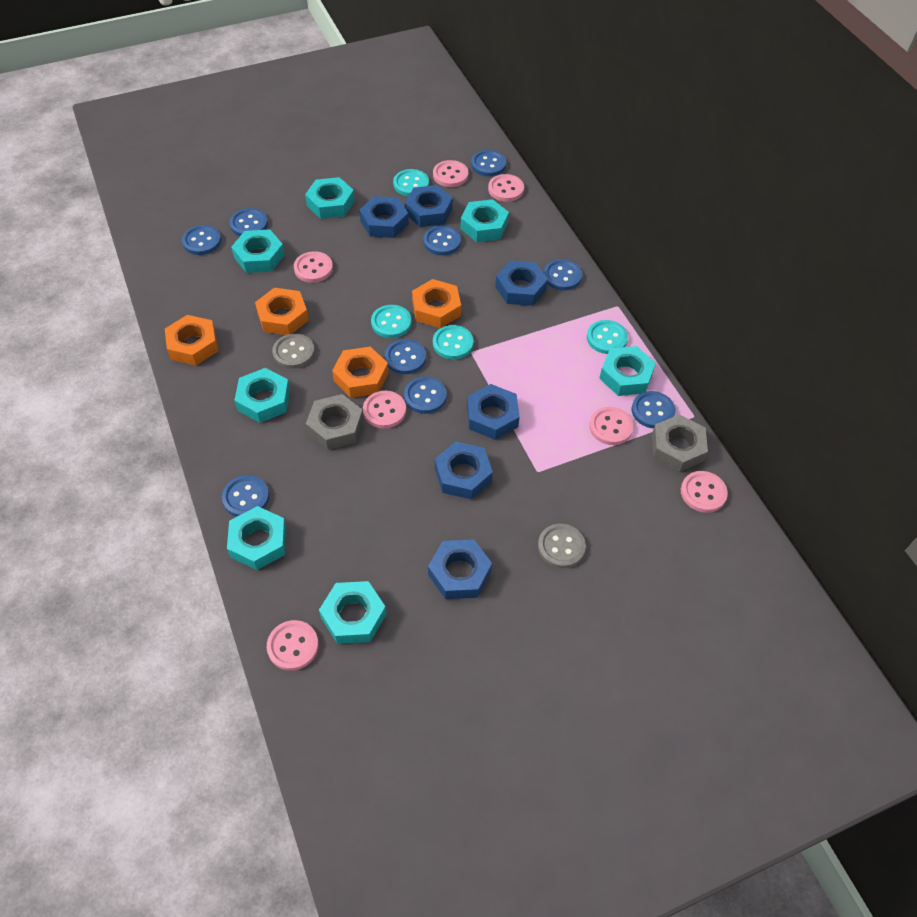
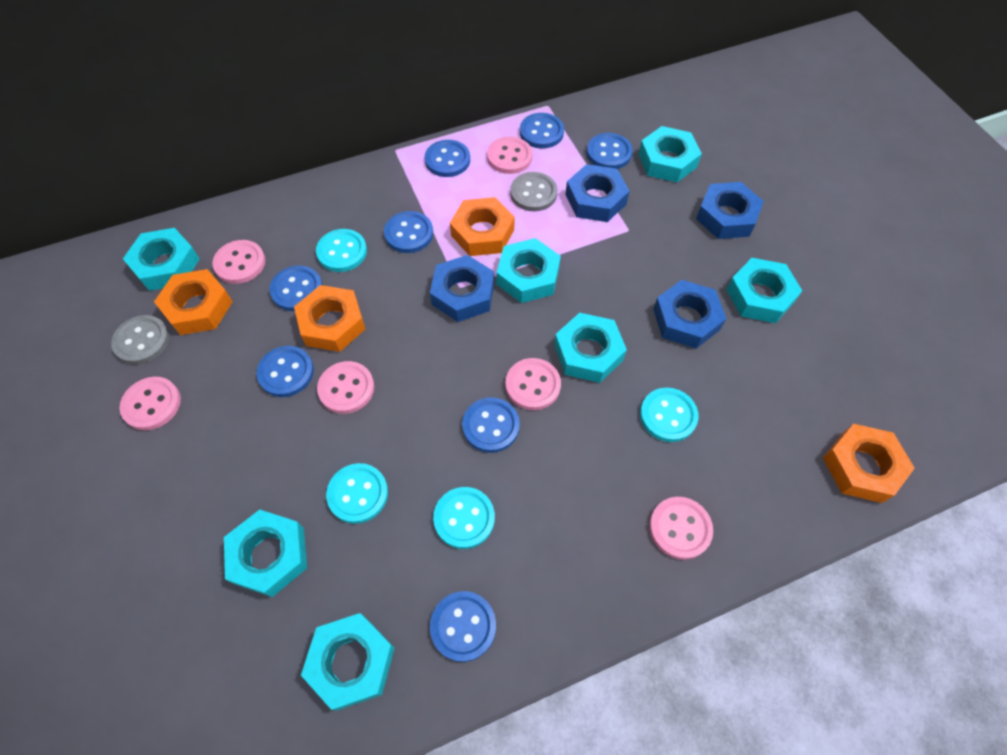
blue button: [182,225,221,255] [222,475,269,517] [230,208,268,236] [385,339,426,374] [404,377,447,414] [423,225,461,255] [471,150,506,176] [544,259,582,291] [632,391,676,428] = 9 -> [256,346,314,397] [269,266,322,311] [384,211,433,253] [424,140,470,177] [430,591,496,662] [462,397,520,453] [520,113,564,149] [587,133,633,169] = 8
blue nut: [359,196,409,238] [405,185,453,227] [428,539,492,599] [435,442,493,499] [467,384,520,440] [495,261,548,306] = 6 -> [430,255,494,322] [565,164,630,222] [653,280,727,349] [696,182,764,239] = 4
grey nut: [306,394,364,450] [652,414,708,472] = 2 -> none = 0
pink button: [267,620,319,671] [294,251,333,283] [363,391,406,429] [433,160,468,187] [488,174,524,202] [589,407,634,445] [681,471,728,513] = 7 -> [119,377,181,430] [212,240,265,284] [317,361,374,414] [487,137,532,174] [506,358,561,410] [649,497,713,560] = 6

